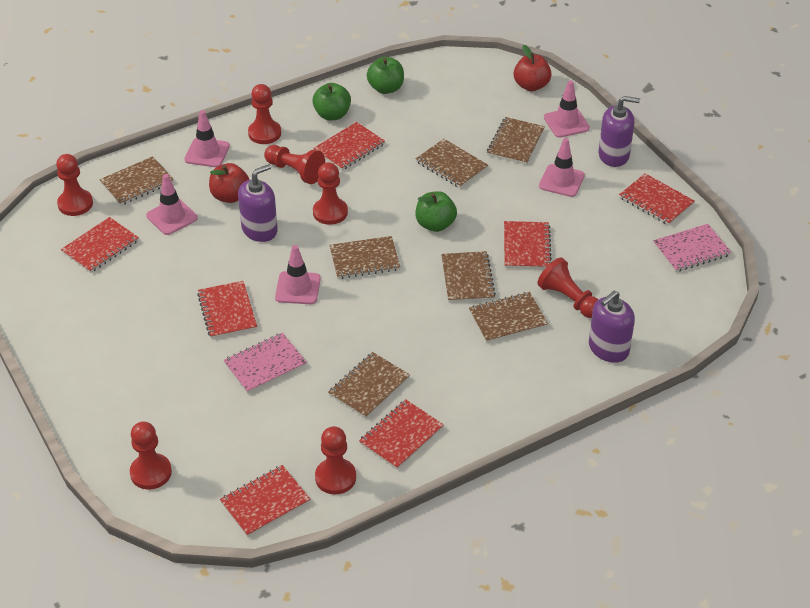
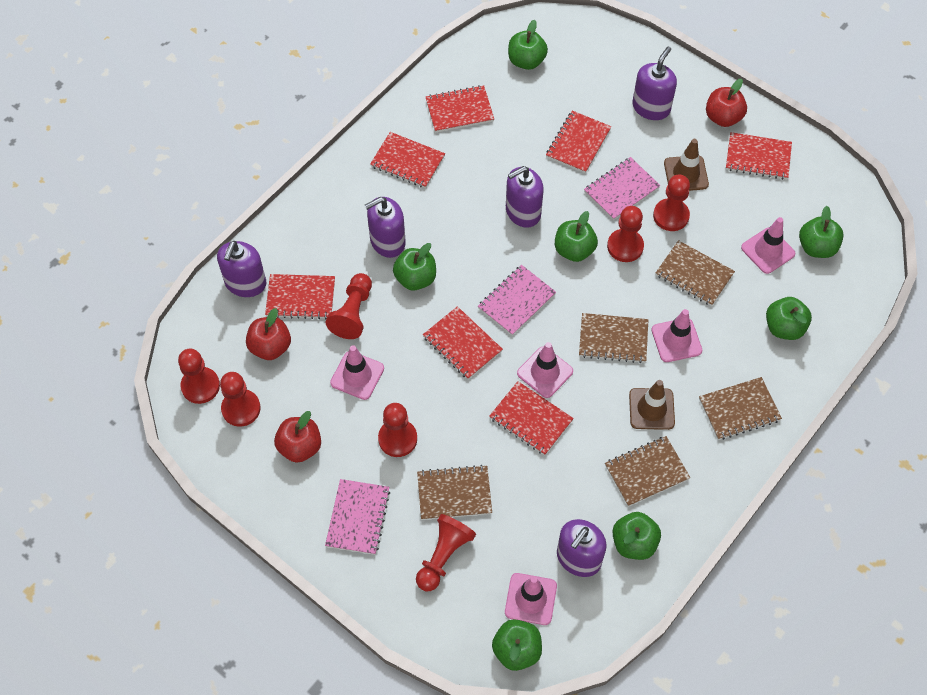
brown notebook: [100,156,174,206] [328,352,410,418] [330,236,400,279] [416,139,488,188] [441,251,496,302] [469,292,548,343] [487,117,545,165] = 7 -> [417,465,492,520] [579,313,648,363] [605,436,691,507] [656,240,735,306] [699,377,782,440] = 5
brown traffic cone: none = 0 -> [629,380,675,430] [664,139,709,191] = 2
green apple: [312,83,351,120] [367,57,404,94] [415,191,457,232] = 3 -> [393,243,436,290] [492,619,542,671] [508,20,548,70] [555,211,598,262] [612,512,661,560] [766,297,812,340] [799,206,844,258] = 7
pink notebook: [223,333,307,393] [653,224,731,272] = 2 -> [325,479,390,555] [478,265,556,336] [584,157,660,220] = 3
purple soap dispenser: [238,164,278,242] [589,291,635,363] [598,96,640,167] = 3 -> [217,241,266,297] [365,197,406,258] [506,166,544,228] [557,519,607,577] [632,47,677,120] = 5
red apple: [209,163,249,203] [514,45,551,91] = 2 -> [246,308,291,360] [274,411,321,463] [706,79,747,127] = 3

